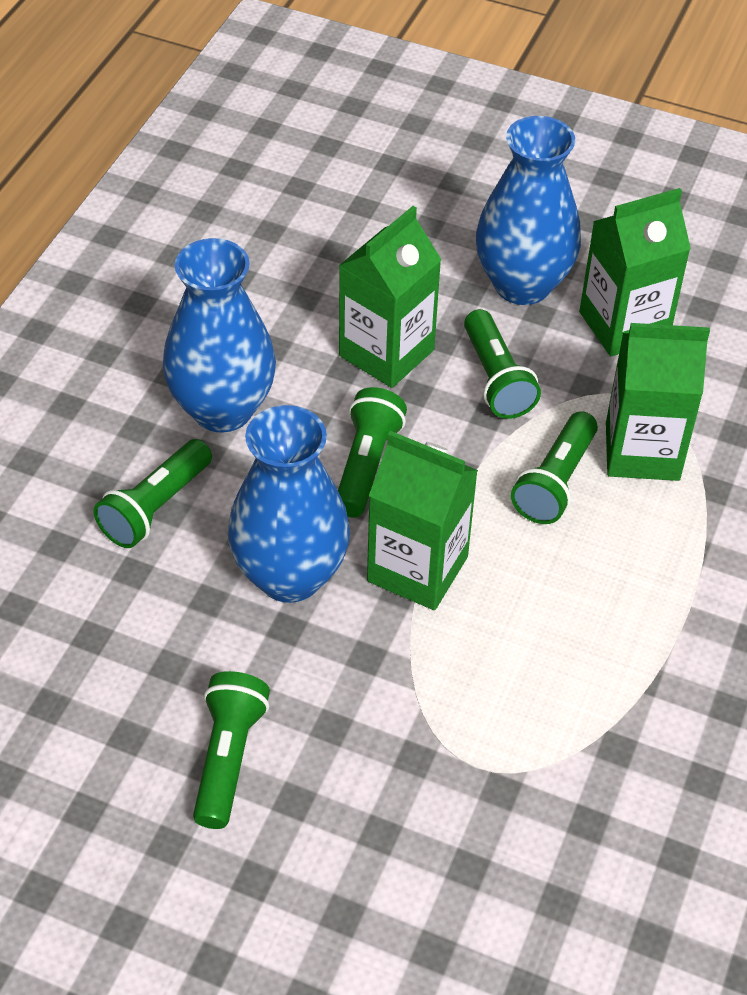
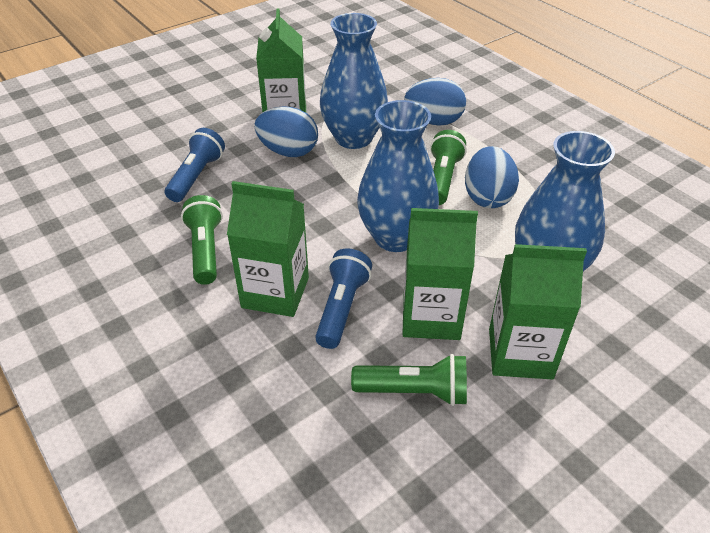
blue egg: none = 0 -> [254,106,318,157] [404,78,466,126] [465,146,519,208] = 3
blue flashlight: none = 0 -> [165,128,225,202] [315,248,372,349] = 2
green flashlight: [93,439,212,548] [193,671,270,829] [338,387,407,517] [464,309,541,419] [511,411,598,524] = 5 -> [181,195,223,285] [351,354,467,406] [430,130,467,205] = 3

